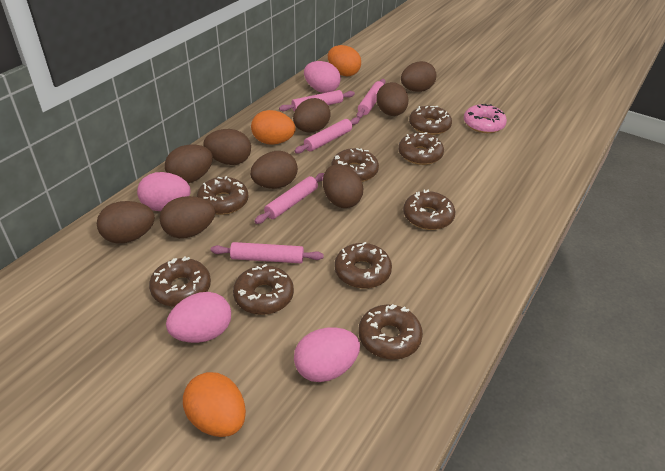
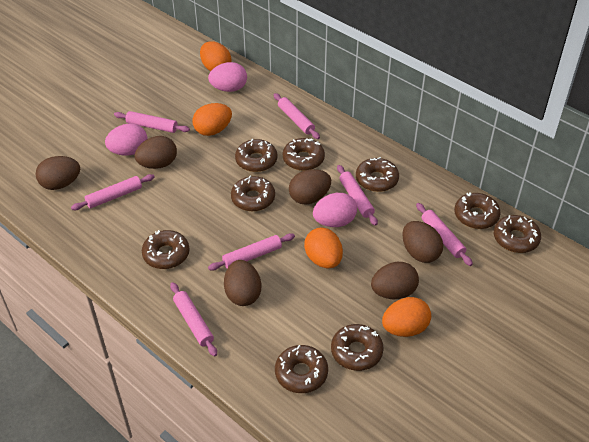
brown egg: [97,201,155,243] [160,196,215,238] [165,144,213,183] [203,129,251,165] [250,151,298,189] [293,98,331,132] [323,164,363,208] [376,82,409,116] [401,61,436,92] = 9 -> [35,156,80,190] [135,136,177,169] [224,260,261,306] [289,169,331,205] [371,262,419,299] [402,221,443,263] = 6
orange egg: [183,372,246,437] [251,110,296,145] [328,45,361,76] = 3 -> [193,103,232,136] [200,41,231,71] [304,227,343,268] [382,297,431,337] = 4
pink donut: [464,104,507,133] = 1 -> none = 0
pink egg: [137,172,191,211] [166,292,231,343] [294,328,360,382] [304,61,341,93] = 4 -> [105,123,148,156] [208,62,247,92] [313,193,357,227] = 3
pink rolling pin: [211,242,324,263] [254,173,324,224] [279,90,355,112] [295,117,360,154] [356,79,386,118] = 5 -> [71,174,155,210] [114,111,190,133] [170,282,217,357] [208,233,295,271] [274,93,320,139] [337,165,378,226] [416,203,473,266] = 7

